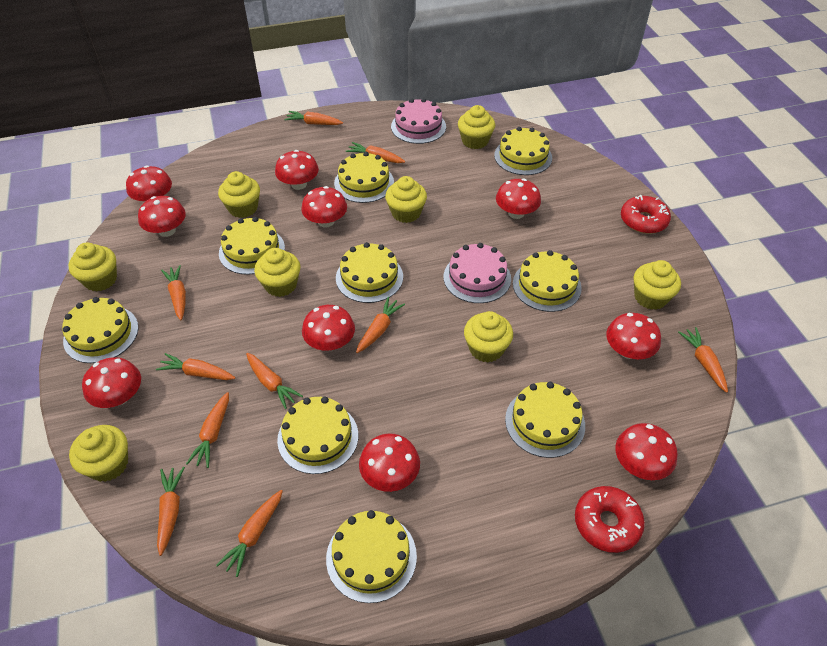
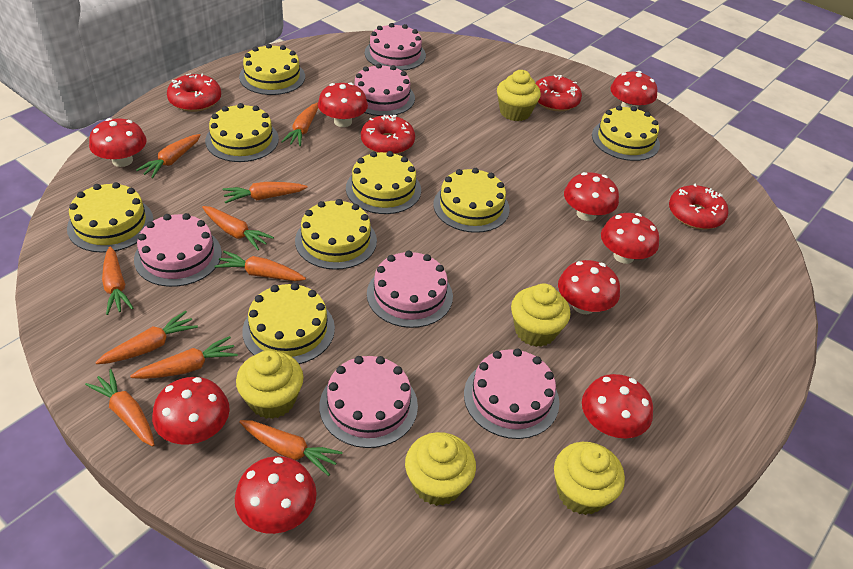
pink cake: [391,98,446,144] [444,243,511,303] = 2 -> [134,213,222,287] [320,356,418,448] [354,64,415,116] [365,23,426,71] [367,251,453,328] [464,349,559,439] = 6
red donut: [575,486,645,553] [621,195,671,234] = 2 -> [167,73,221,112] [361,115,415,154] [535,75,582,111] [669,183,729,229] = 4
red mushroom: [82,357,141,408] [126,165,172,201] [138,196,186,237] [275,150,319,190] [301,186,347,228] [302,305,355,351] [359,433,420,492] [496,178,541,219] [606,313,661,359] [615,423,678,480] = 10 -> [89,118,147,167] [152,377,230,445] [235,456,317,534] [318,83,368,127] [558,260,620,314] [564,172,619,221] [582,374,653,438] [601,213,659,264] [610,71,657,109] = 9
yellow cake: [62,297,138,363] [219,217,285,275] [277,396,358,474] [326,510,417,603] [334,152,394,203] [336,242,403,303] [494,127,552,175] [505,382,585,458] [513,250,582,312] = 9 -> [67,182,154,253] [205,103,279,162] [239,44,305,95] [242,283,335,364] [295,199,377,270] [346,151,421,214] [433,168,510,233] [592,105,660,161] = 8
yellow cupcake: [69,243,117,291] [69,425,128,482] [218,171,260,218] [254,248,300,297] [385,176,427,223] [458,105,495,149] [464,311,513,363] [634,260,681,310] = 8 -> [236,350,304,419] [405,432,476,506] [497,70,541,121] [511,284,570,347] [554,442,625,515] = 5

